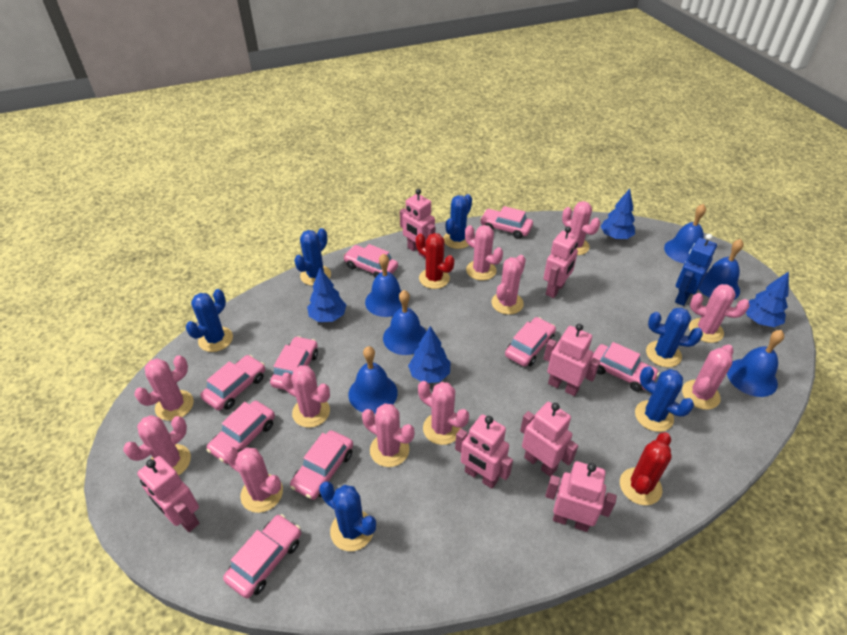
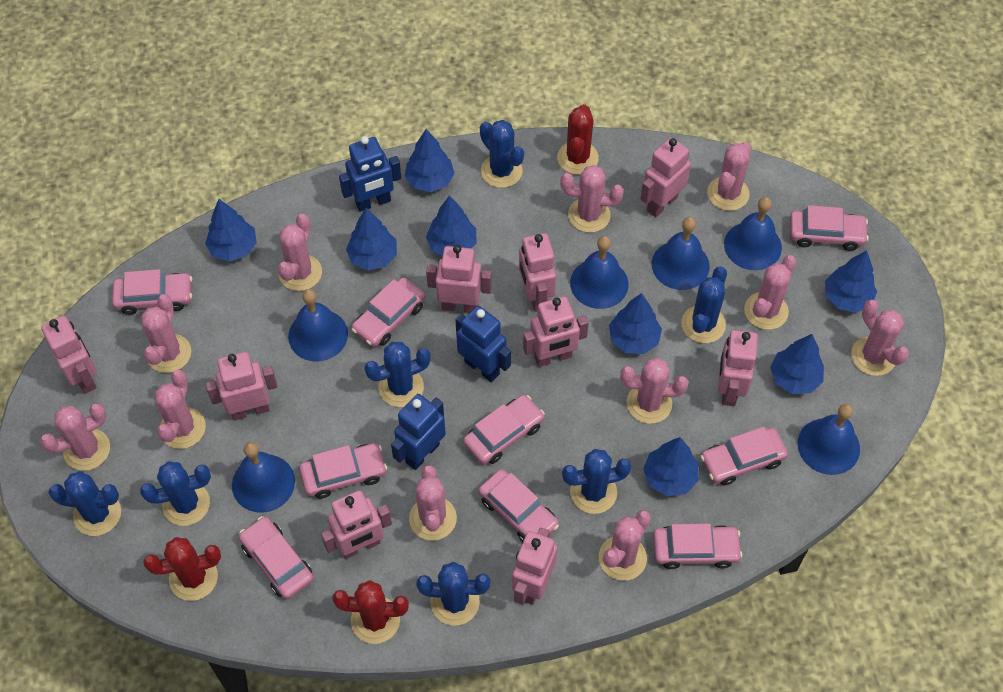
blue cactus: [186,289,233,352] [294,228,331,286] [319,481,376,551] [444,194,472,249] [635,366,694,432] [646,308,703,367] = 6 -> [48,471,121,536] [140,461,211,526] [364,342,431,407] [417,562,490,626] [480,120,524,188] [562,449,631,514] [681,266,727,343] = 7
blue robot: [675,234,717,306] = 1 -> [339,136,401,212] [391,394,446,470] [456,306,511,382] = 3
blue tree: [307,268,346,322] [408,326,450,383] [600,189,635,240] [746,272,789,327] = 4 -> [205,199,257,262] [346,208,397,270] [405,129,455,192] [426,195,477,256] [609,293,662,354] [643,437,699,496] [770,334,824,394] [825,251,877,313] = 8
pink robot: [137,456,199,532] [400,189,435,258] [455,414,513,489] [520,402,578,477] [543,226,579,298] [543,324,600,396] [545,461,617,532] = 7 -> [41,316,97,394] [206,352,278,421] [321,490,392,559] [426,245,492,313] [512,527,557,605] [519,233,556,312] [523,296,589,367] [640,138,691,217] [718,330,758,406] = 9
red cactus: [416,233,454,289] [620,432,672,505] = 2 -> [143,537,221,601] [333,580,409,644] [557,104,599,175] = 3

